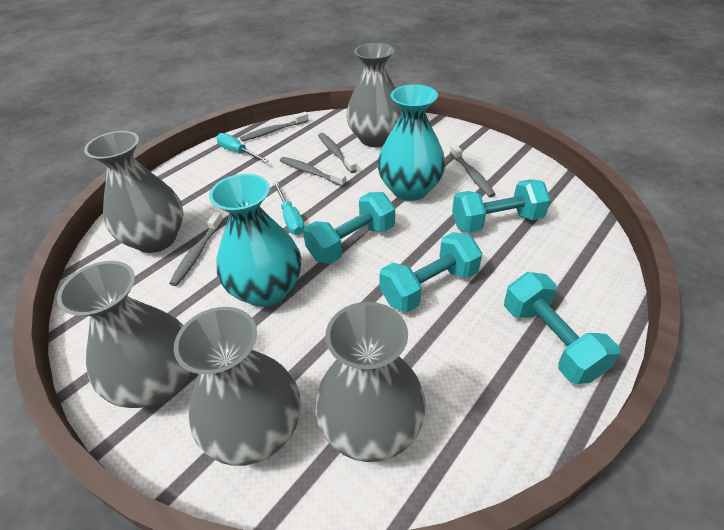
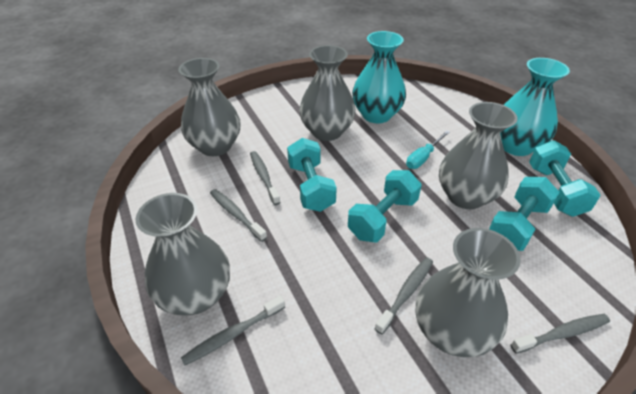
turquoise screwdriver: [216,133,269,163] [273,182,305,235] = 2 -> [406,130,450,169] = 1

